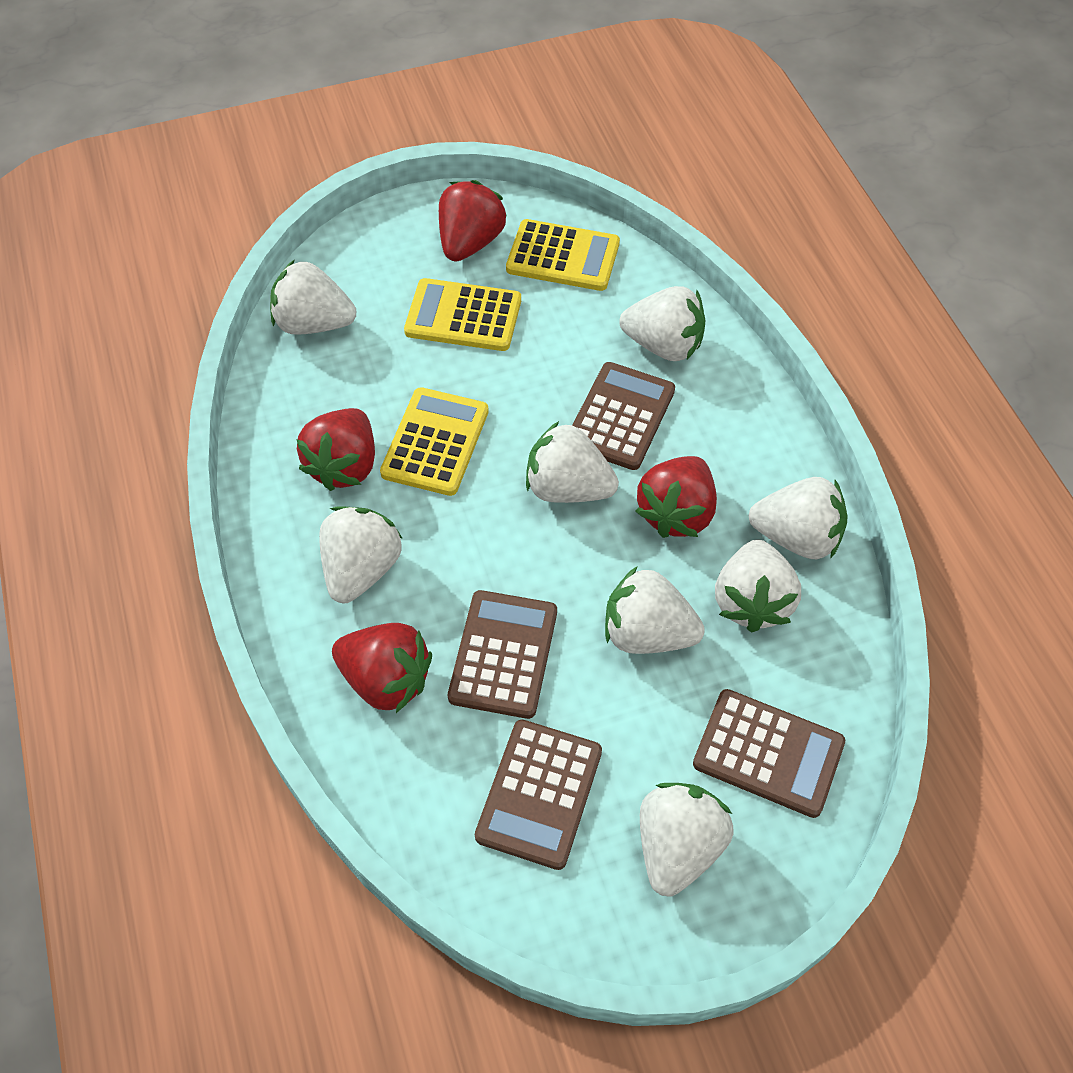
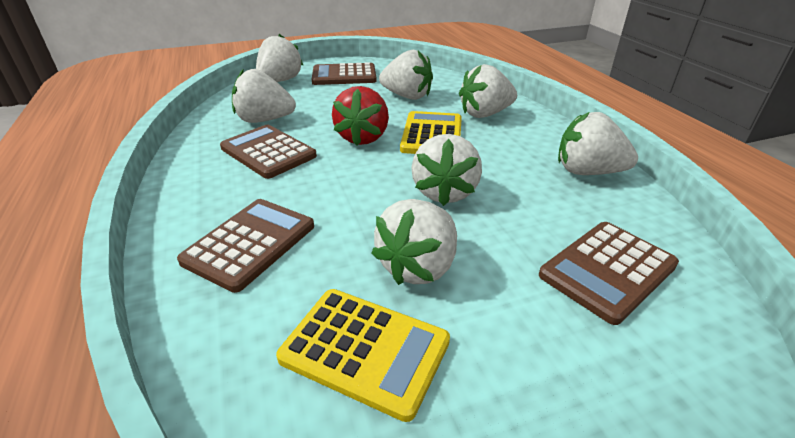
red strawberry: [296,408,375,491] [332,623,432,713] [439,180,507,262] [635,456,717,538] = 4 -> [332,86,389,146] = 1
white strawberry: [270,260,357,335] [319,506,403,603] [526,421,619,503] [605,566,705,654] [619,286,705,361] [640,783,733,897] [715,540,801,633] [749,477,848,559] = 8 -> [232,69,296,123] [256,34,303,82] [371,199,457,285] [379,50,433,100] [411,134,482,206] [459,64,517,118] [558,112,638,175] = 7
yellow calculator: [380,387,489,496] [404,278,521,351] [506,219,620,291] = 3 -> [276,289,450,422] [400,111,462,154] = 2

